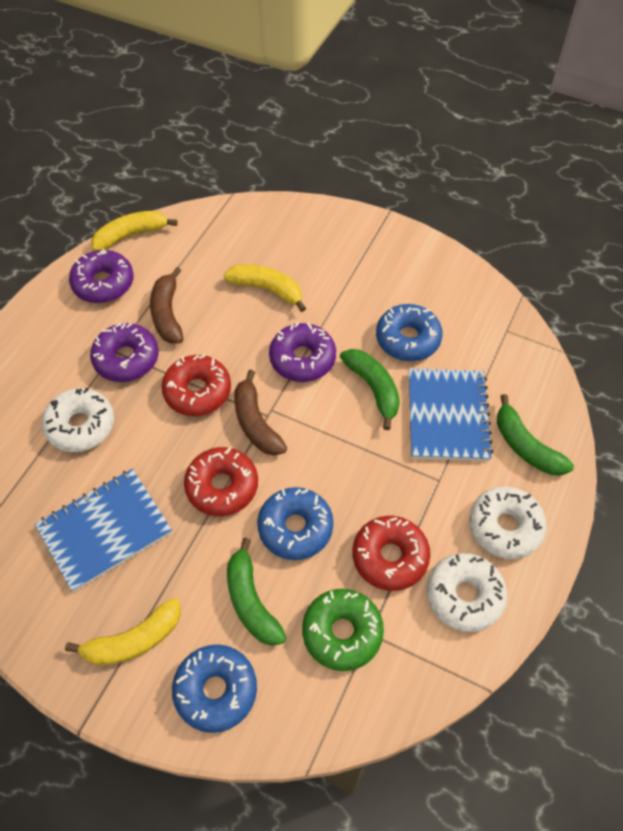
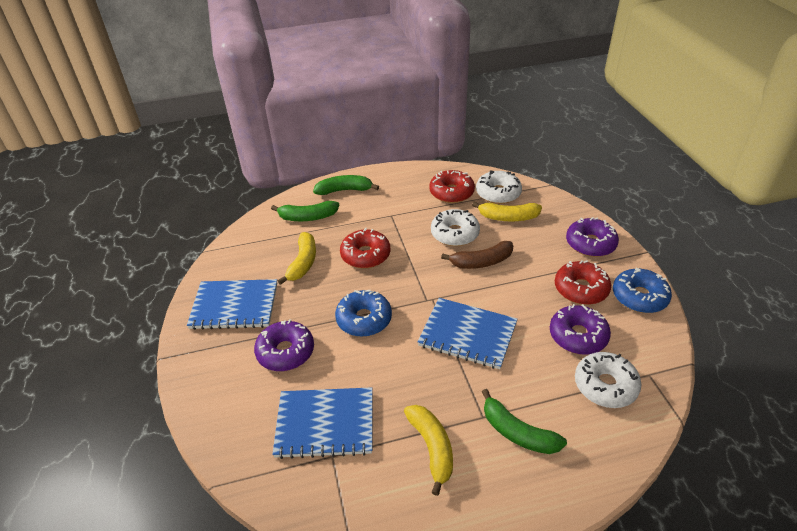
blue donut: [172,645,257,733] [257,487,334,560] [376,304,443,361] = 3 -> [335,290,392,337] [613,267,672,313] = 2
blue notebook: [35,468,172,592] [409,369,493,461] = 2 -> [187,279,277,330] [272,387,373,459] [418,298,518,369] = 3
brown banana: [150,267,183,343] [234,370,287,456] = 2 -> [441,241,513,269] = 1
green donut: [302,589,384,671] = 1 -> none = 0

